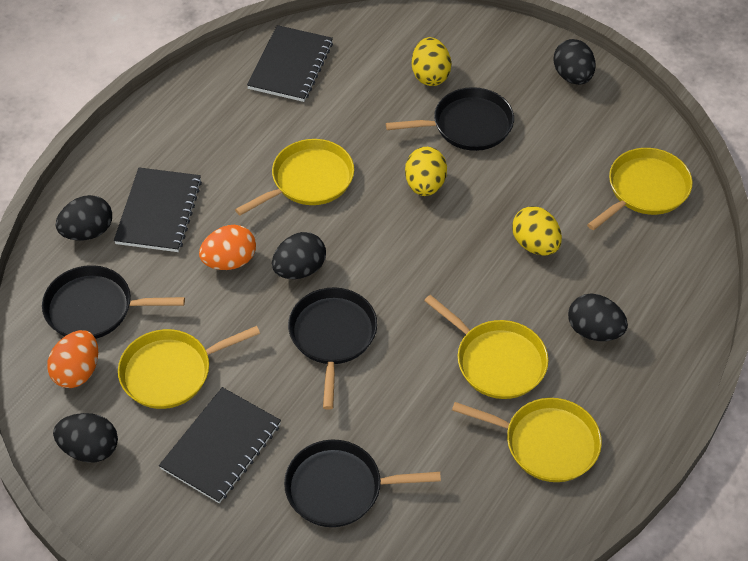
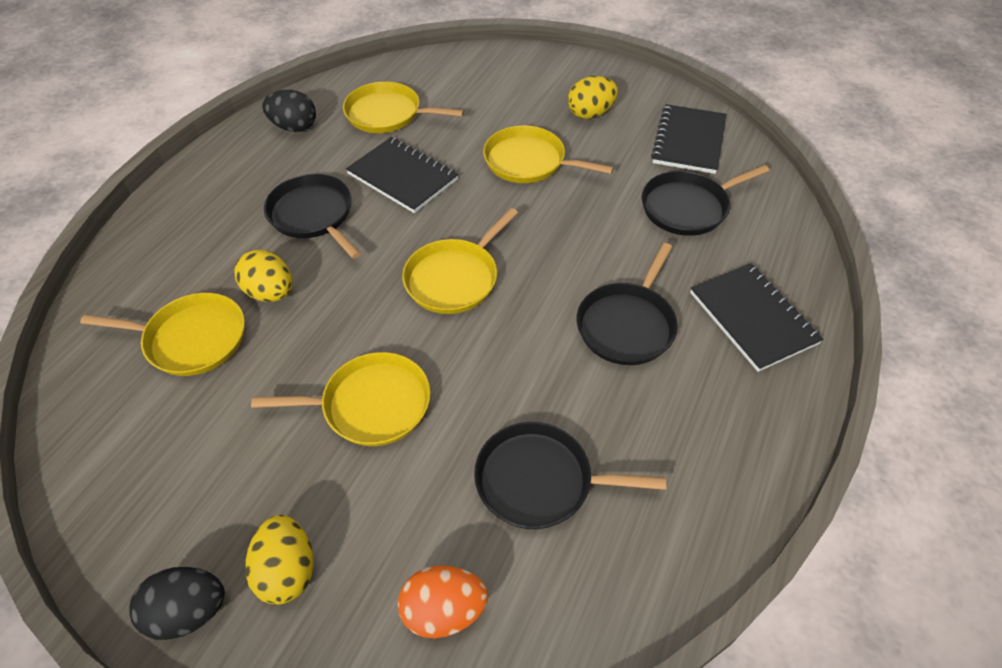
black egg: [53,413,118,462] [56,195,112,240] [272,232,326,279] [553,39,596,85] [568,293,628,341] = 5 -> [129,567,225,640] [262,90,316,132] = 2
orange egg: [47,330,98,388] [199,225,256,270] = 2 -> [398,566,488,638] = 1

